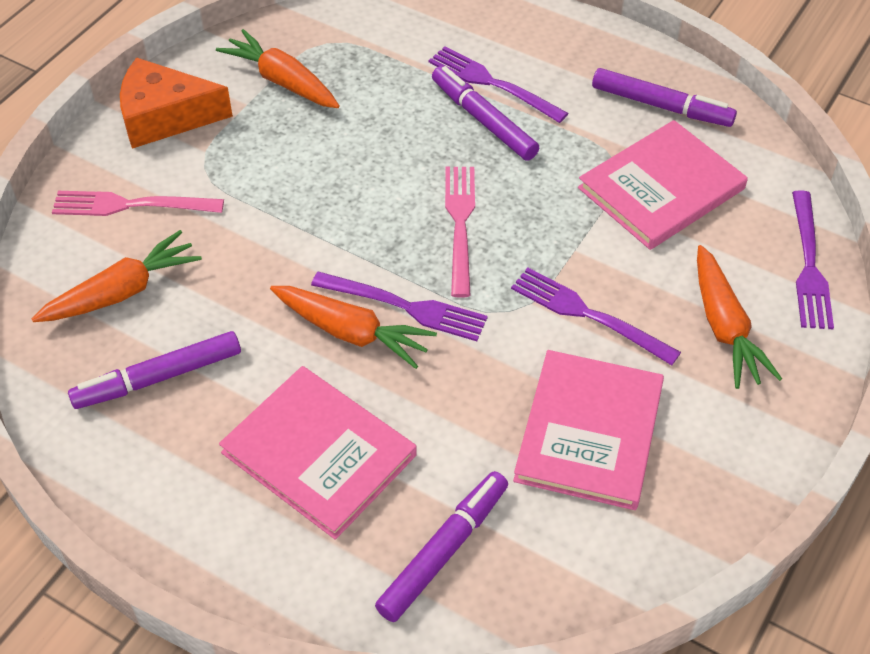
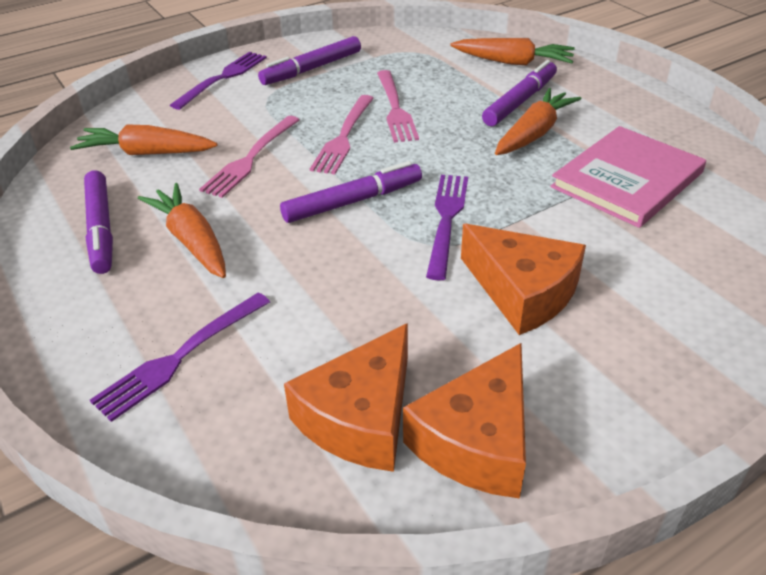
orange cheese: [120,58,233,149] = 1 -> [284,323,408,472] [403,343,526,499] [461,224,586,335] = 3
pink book: [219,366,417,540] [513,350,664,510] [578,120,748,250] = 3 -> [551,126,706,228] = 1
pink fork: [52,191,224,216] [445,167,475,298] = 2 -> [199,116,300,198] [310,95,374,175] [377,70,419,143] = 3
purple fork: [311,272,488,341] [429,46,568,123] [511,268,681,365] [792,190,834,329] = 4 -> [90,292,270,422] [170,52,267,110] [426,175,468,280] = 3

